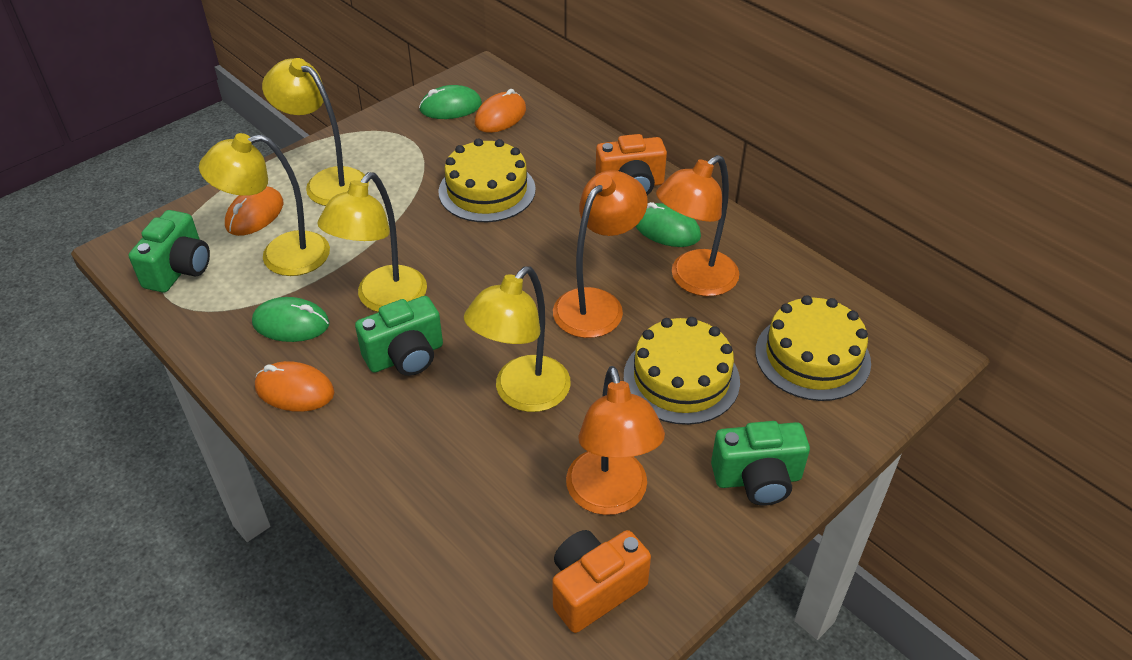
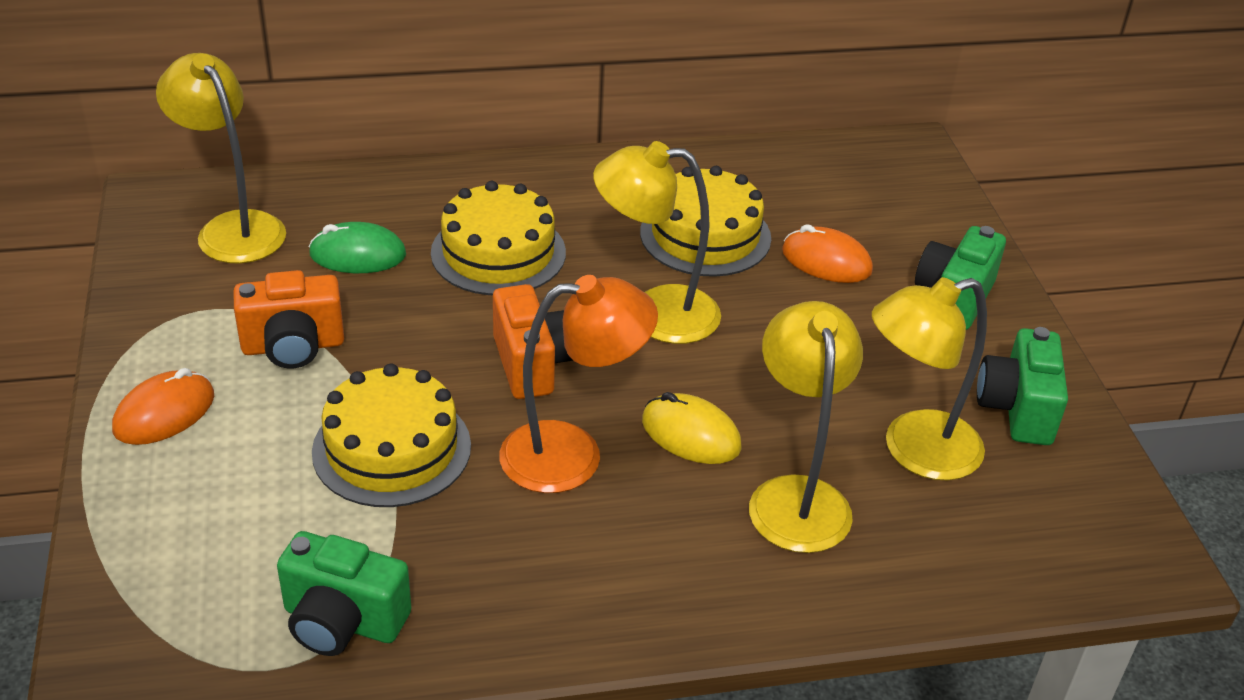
green mouse: [252,297,330,342] [419,85,482,119] [636,202,701,247] = 3 -> [309,222,406,273] = 1
orange lamp: [553,170,648,338] [566,366,665,515] [656,155,739,296] = 3 -> [499,275,658,493] = 1
orange mouse: [225,186,283,236] [255,361,334,412] [475,89,526,133] = 3 -> [112,368,214,445] [782,224,873,283] = 2
yellow mouse: none = 0 -> [642,392,742,464] = 1

